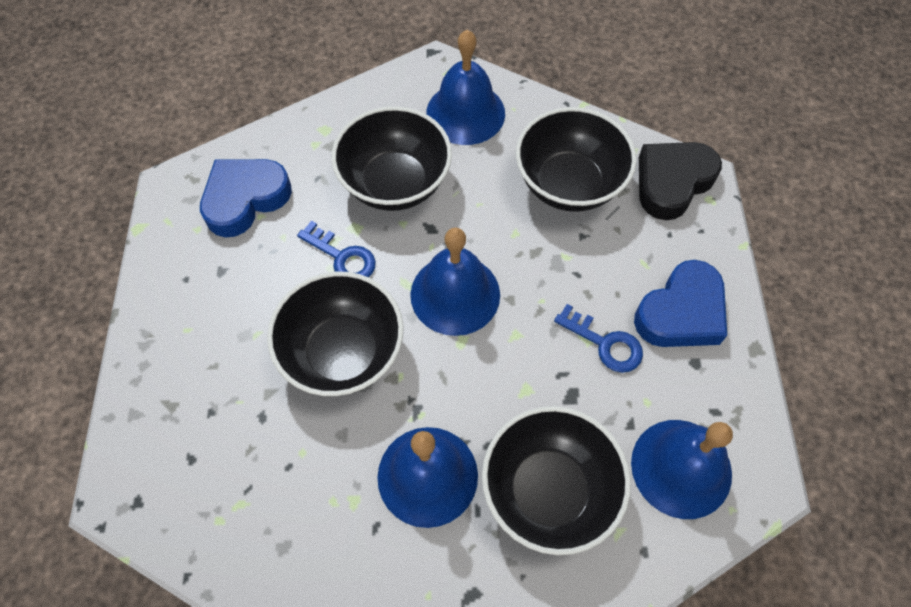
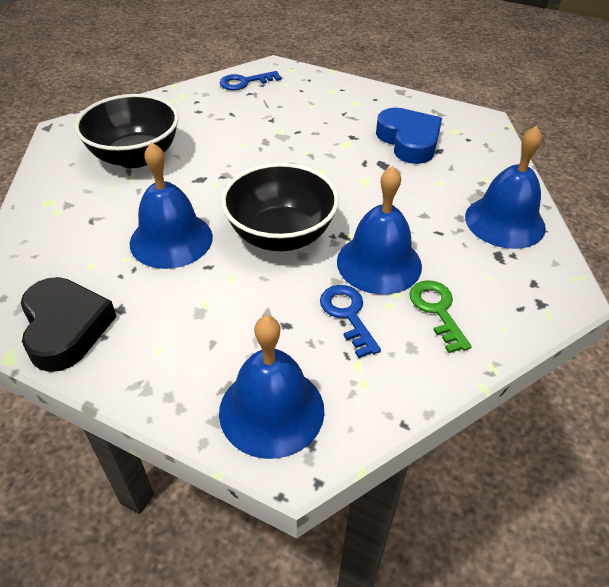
black bowl: [267,272,404,396] [331,106,452,211] [482,406,631,555] [516,107,637,212] = 4 -> [75,94,179,168] [221,163,339,251] = 2
blue heart: [200,159,292,238] [634,260,727,347] = 2 -> [376,108,442,164] = 1
green key: none = 0 -> [409,280,472,353] = 1

